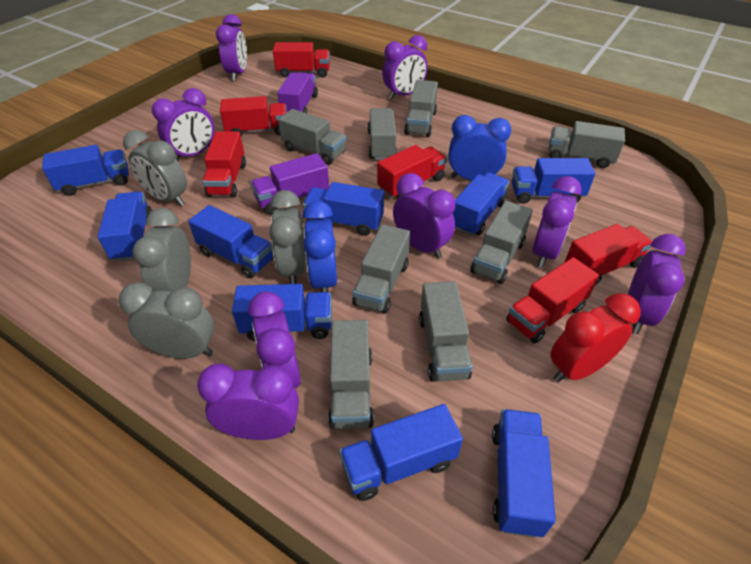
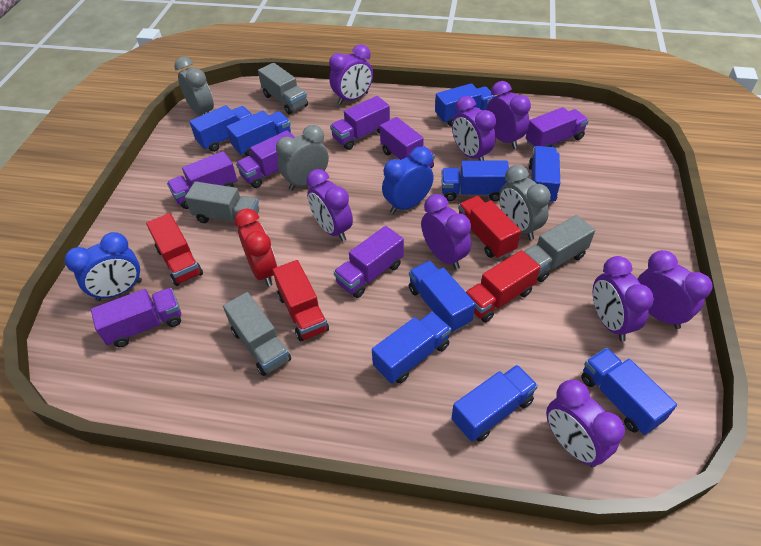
grey clock: [119,282,214,359] [123,130,187,206] [132,208,191,292] [269,190,305,284] = 4 -> [174,57,214,115] [276,125,329,191] [499,165,551,240] = 3
grey truck: [278,109,346,165] [328,320,374,429] [352,224,410,314] [368,108,397,160] [404,80,438,137] [419,281,472,382] [470,201,533,284] [548,121,625,168] = 8 -> [185,181,259,223] [223,292,291,376] [258,63,308,114] [524,215,595,282] = 4
purple truck: [251,153,329,214] [278,72,318,113] = 2 -> [91,288,181,347] [167,151,237,209] [236,130,295,188] [330,96,390,150] [334,226,404,298] [380,117,435,168] [526,107,589,149] = 7
red truck: [202,131,246,197] [220,96,287,137] [273,42,330,78] [377,145,447,198] [506,257,599,344] [565,224,652,285] = 6 -> [146,213,203,286] [273,260,329,341] [458,196,521,259] [466,250,541,323] = 4

